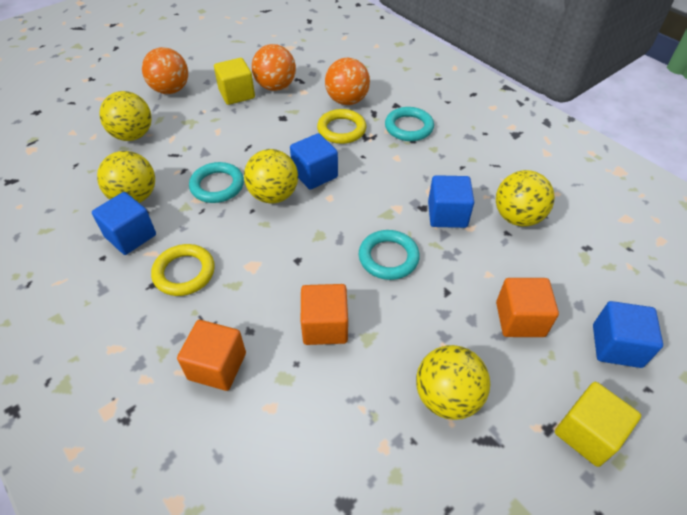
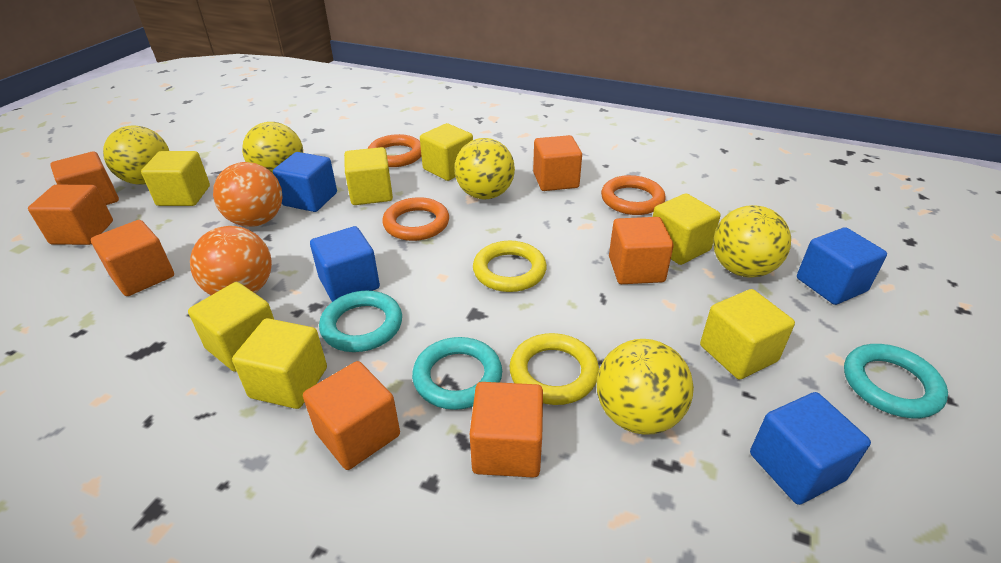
orange ball: [142,47,188,94] [252,44,296,91] [325,58,370,105] = 3 -> [190,226,272,295] [213,162,282,227] = 2
orange cube: [177,320,246,391] [301,284,348,345] [496,278,559,337] = 3 -> [28,185,113,245] [50,151,119,205] [91,220,174,296] [303,361,400,470] [470,382,543,478] [533,135,582,191] [609,217,674,284] = 7
orange ring: none = 0 -> [368,134,421,167] [382,197,449,241] [601,175,666,215] = 3
yellow cube: [214,58,255,105] [555,382,641,467] = 2 -> [141,151,210,206] [188,282,274,372] [232,318,327,409] [344,147,393,205] [420,123,473,181] [653,193,721,265] [700,289,795,380] = 7

